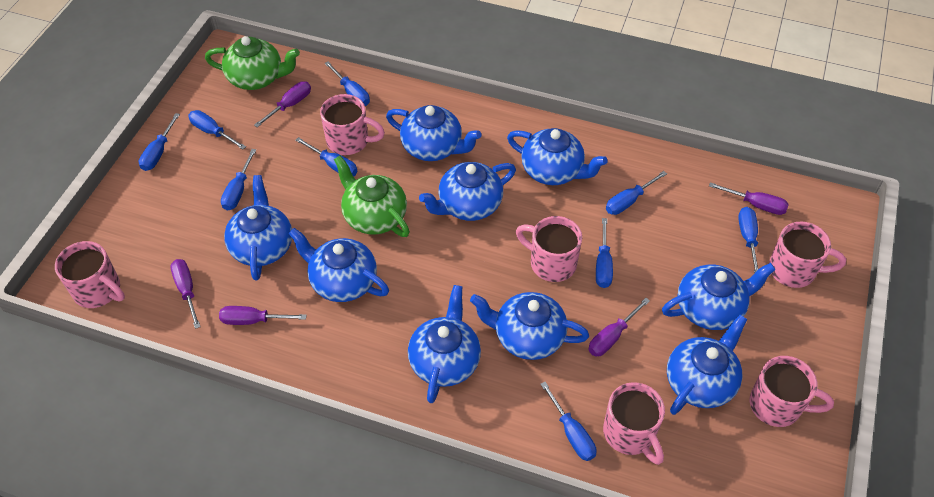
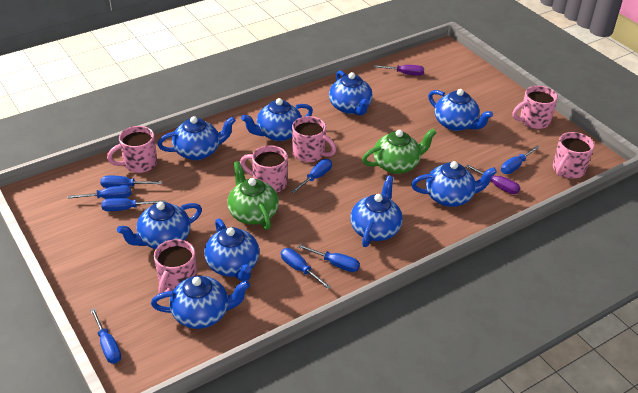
blue screwdriver: [139,113,180,171] [188,110,246,150] [221,149,256,211] [295,137,358,176] [324,62,370,106] [540,382,597,461] [596,218,613,288] [606,171,667,215] [738,207,758,273] = 9 -> [68,185,131,199] [90,308,121,364] [100,176,162,188] [101,198,166,211] [281,248,331,289] [291,159,332,193] [298,244,360,272] [501,146,540,174] = 8
purple screwdriver: [171,259,201,329] [219,306,306,325] [254,81,311,127] [588,298,650,356] [709,182,789,215] = 5 -> [374,65,424,76] [466,165,520,194] = 2

